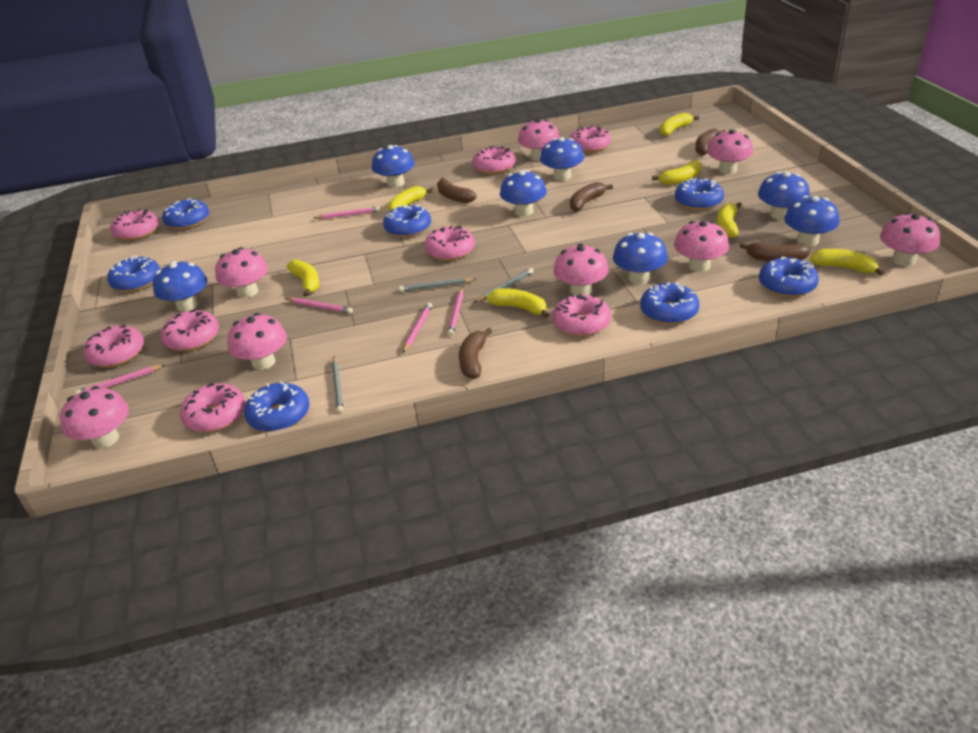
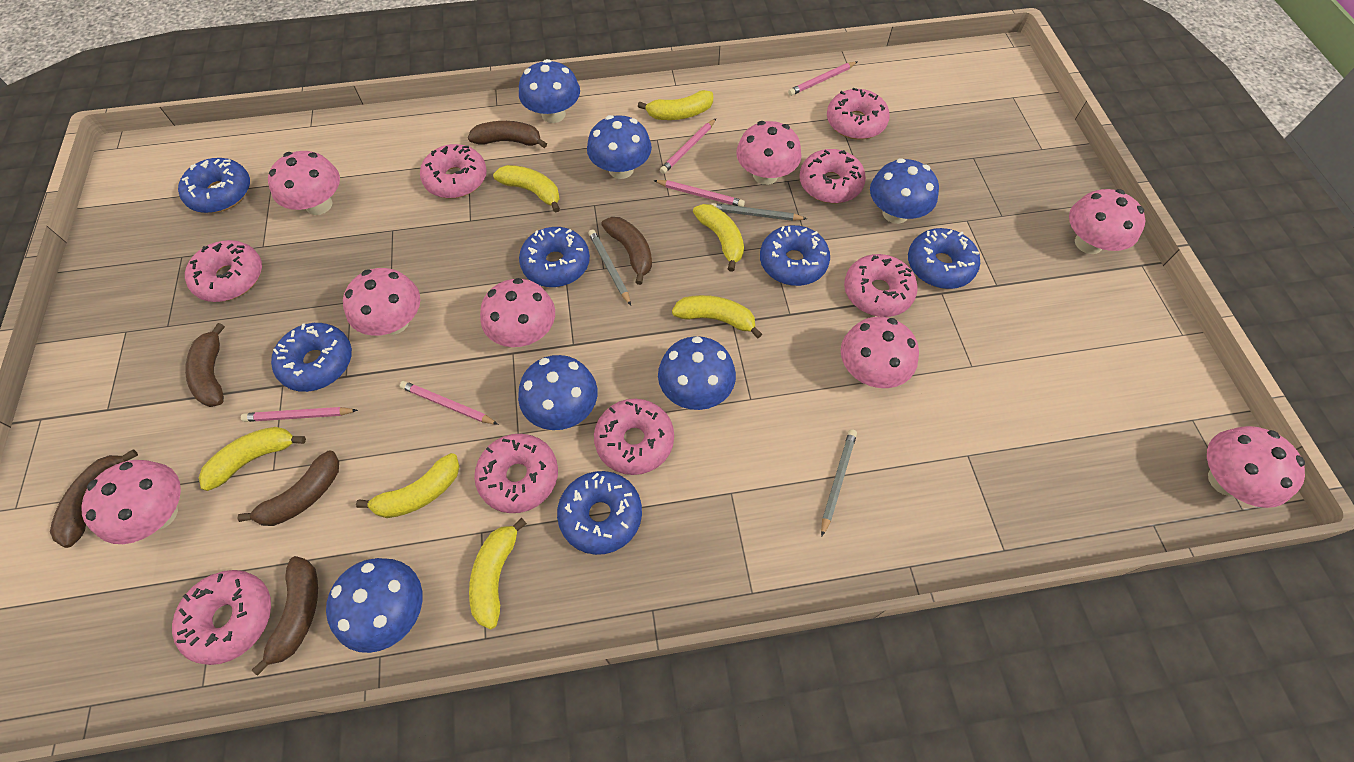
blue donut: [107,256,160,292] [162,198,209,229] [244,382,309,432] [383,205,431,238] [640,282,699,325] [675,178,724,210] [759,257,819,297] = 7 -> [178,158,250,213] [271,323,352,392] [519,227,590,287] [557,471,642,555] [760,225,830,286] [908,228,980,289] = 6
blue mushroom: [153,261,207,312] [372,145,415,188] [500,170,547,216] [540,137,584,181] [613,233,668,284] [758,172,810,220] [784,196,839,246] = 7 -> [326,558,422,653] [518,355,597,430] [519,59,580,123] [587,115,652,179] [658,336,736,410] [870,158,939,224] = 6
brown banana: [437,177,477,203] [459,328,492,379] [570,182,613,212] [695,128,726,155] [740,242,811,262] = 5 -> [50,450,138,548] [185,323,225,407] [237,451,339,526] [252,556,318,676] [468,121,547,148] [601,217,652,285] = 6

